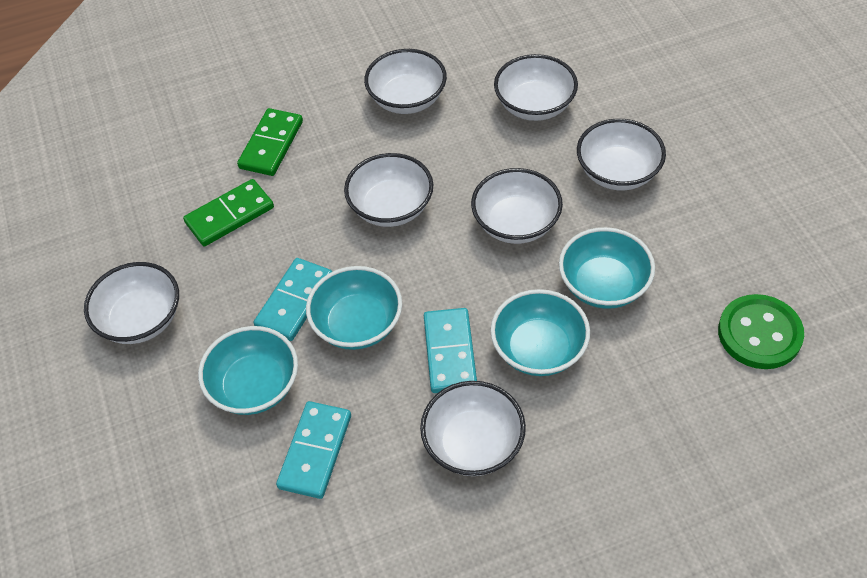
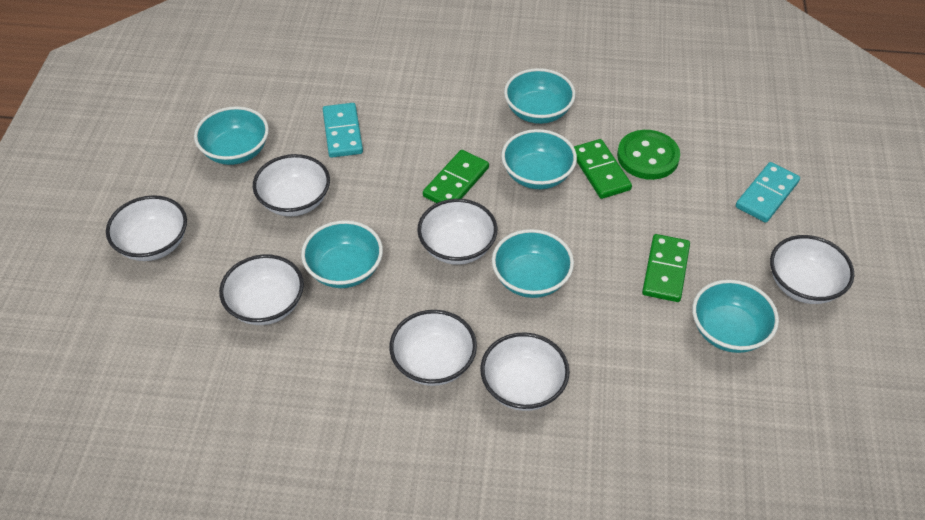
green domino: [183,179,274,246] [237,108,303,176] = 2 -> [423,150,489,203] [574,139,632,199] [642,234,690,302] = 3
turquoise bowl: [198,326,298,415] [306,266,402,350] [490,289,590,376] [559,227,655,309] = 4 -> [194,106,269,165] [301,220,383,288] [492,229,574,298] [501,129,577,189] [504,68,576,124] [692,280,779,353] = 6
turquoise domino: [254,258,332,341] [276,401,351,499] [424,308,477,393] = 3 -> [323,103,363,158] [736,162,800,223] = 2

